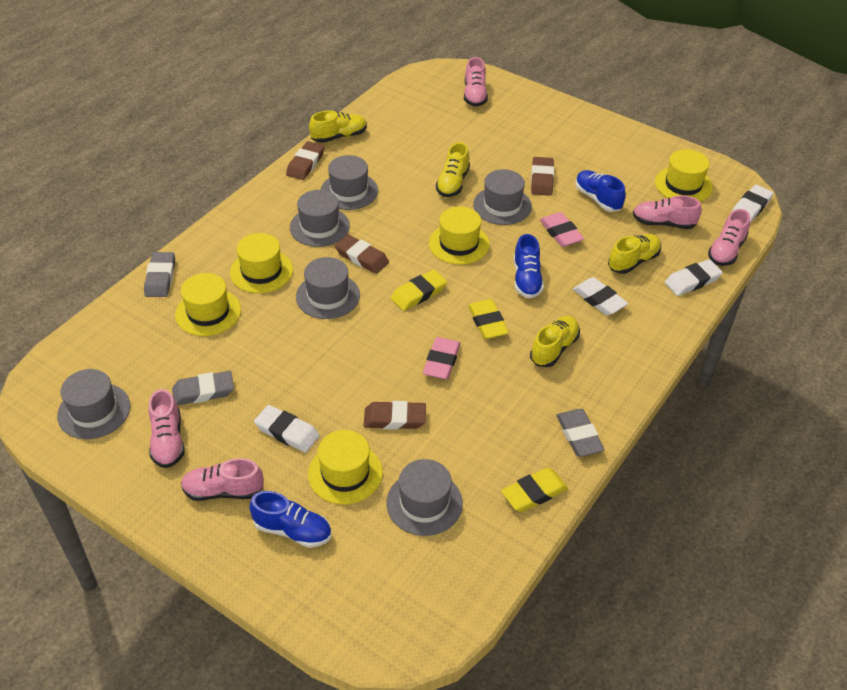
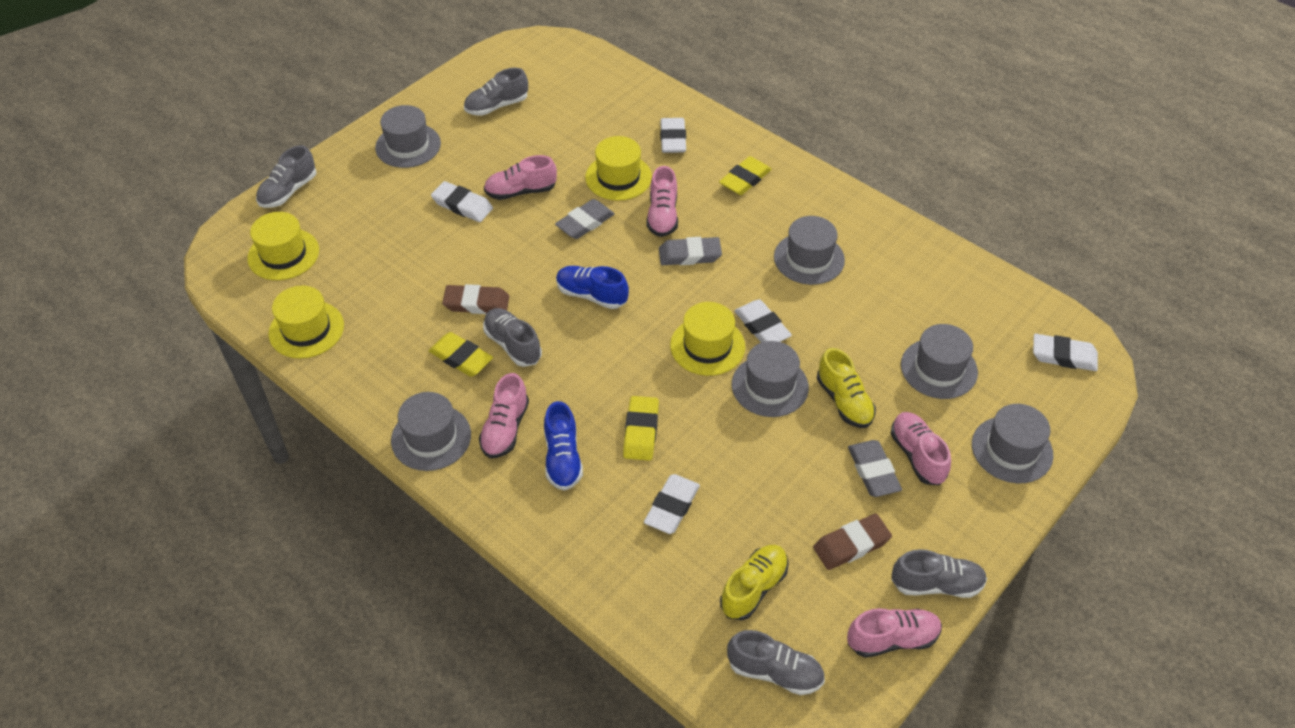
blue shoe: [249,491,332,548] [514,234,544,299] [575,170,626,212] = 3 -> [544,401,583,491] [556,266,629,309] = 2
brown eraser: [286,141,324,180] [335,234,389,274] [364,401,426,430] [531,157,554,196] = 4 -> [442,284,510,314] [813,514,892,570] = 2
grey shoe: none = 0 -> [256,145,316,208] [464,68,528,116] [483,308,542,367] [727,630,825,695] [892,549,987,598] = 5
pink eraser: [423,337,460,379] [540,212,584,247] = 2 -> none = 0
white eraser: [254,405,320,453] [573,277,628,315] [665,259,723,296] [732,185,773,223] = 4 -> [431,181,493,222] [644,474,700,534] [660,118,686,153] [734,299,792,343] [1033,334,1098,371] = 5
yellow hat: [175,273,241,336] [230,233,293,293] [308,430,383,505] [429,206,490,265] [655,149,713,202] = 5 -> [247,212,319,280] [269,286,344,359] [585,136,652,201] [670,302,745,376] = 4
yellow shoe: [309,110,367,143] [436,142,470,197] [530,316,580,367] [608,234,661,274] = 4 -> [720,545,789,620] [817,348,876,428] = 2

